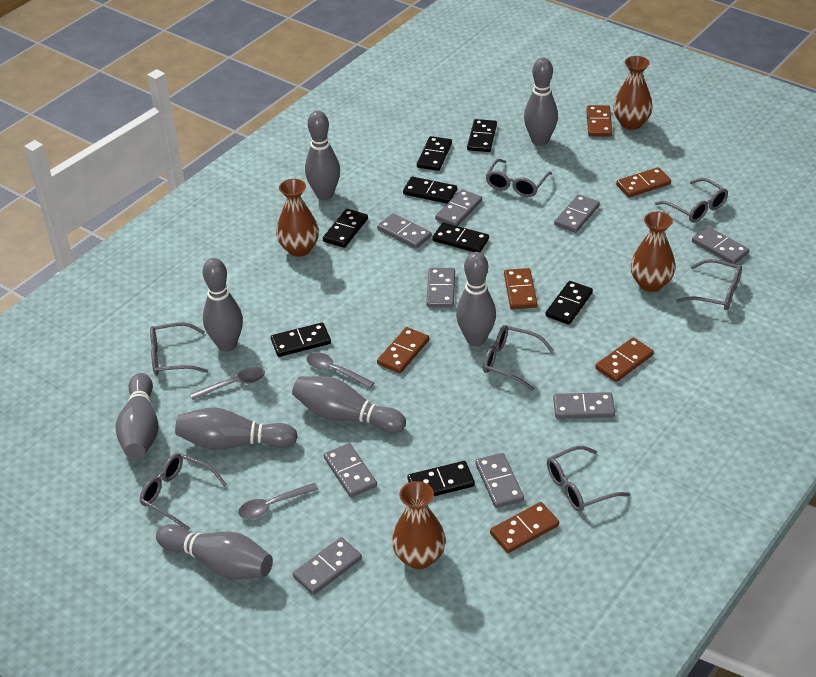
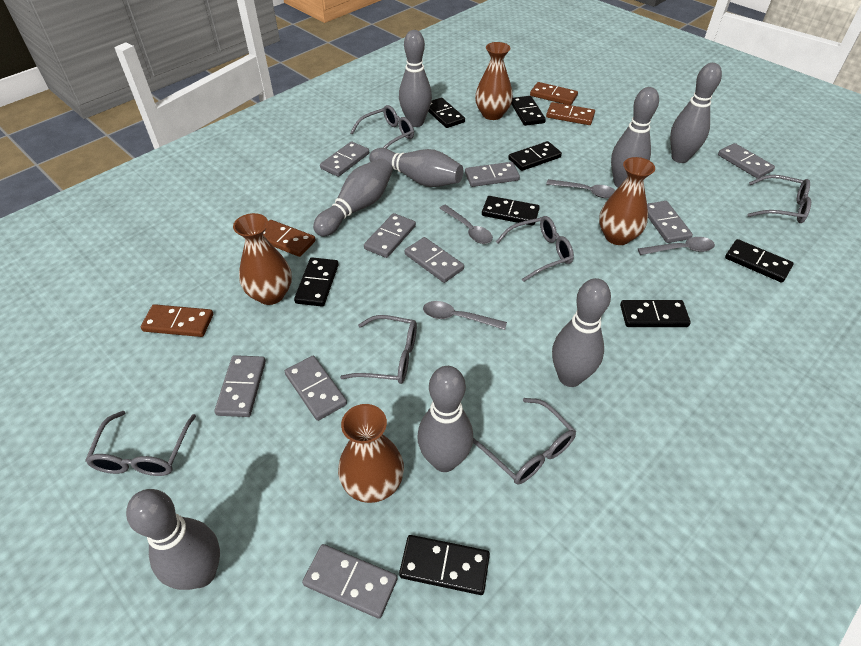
brown domino: [377,327,429,373] [490,502,559,553] [504,268,537,309] [586,105,612,137] [595,337,654,382] [616,167,671,197] = 6 -> [141,304,213,337] [263,220,316,257] [530,82,578,105] [546,102,595,125] = 4
grey glasses: [140,453,227,531] [150,322,208,376] [483,325,554,391] [485,159,552,197] [547,446,630,511] [655,178,728,223] [676,259,742,310] = 7 -> [85,411,196,476] [340,315,417,384] [350,105,414,148] [473,398,576,484] [496,216,574,282] [748,175,811,223] = 6
grey spoon: [190,367,265,400] [238,483,318,519] [307,352,375,389] = 3 -> [423,301,507,330] [439,205,493,244] [546,179,616,198] [638,237,715,255] = 4

